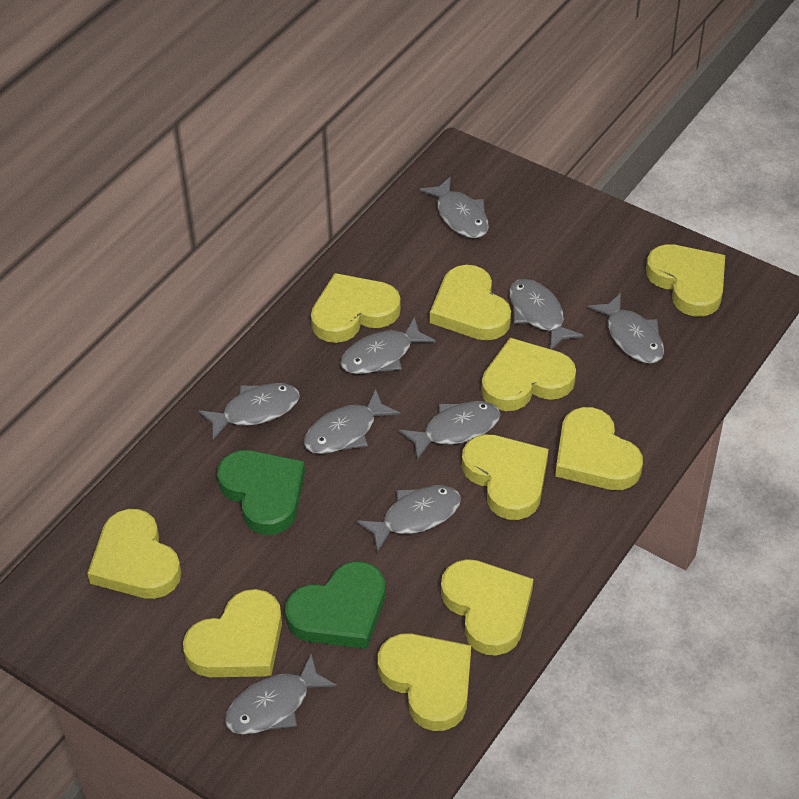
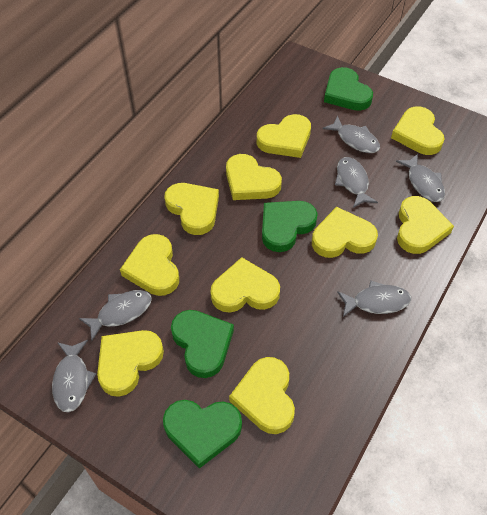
green heart: [217,450,305,535] [285,561,385,649] = 2 -> [163,400,242,469] [171,310,234,378] [262,201,318,252] [324,67,373,111] = 4
grey fish: [198,383,300,440] [225,654,337,734] [304,389,400,454] [340,317,436,374] [357,486,461,553] [399,401,501,460] [420,176,489,238] [509,279,584,350] [588,293,664,364] = 9 -> [52,340,96,413] [79,290,152,341] [323,115,380,153] [335,157,378,208] [337,281,411,317] [396,154,445,202] = 6

